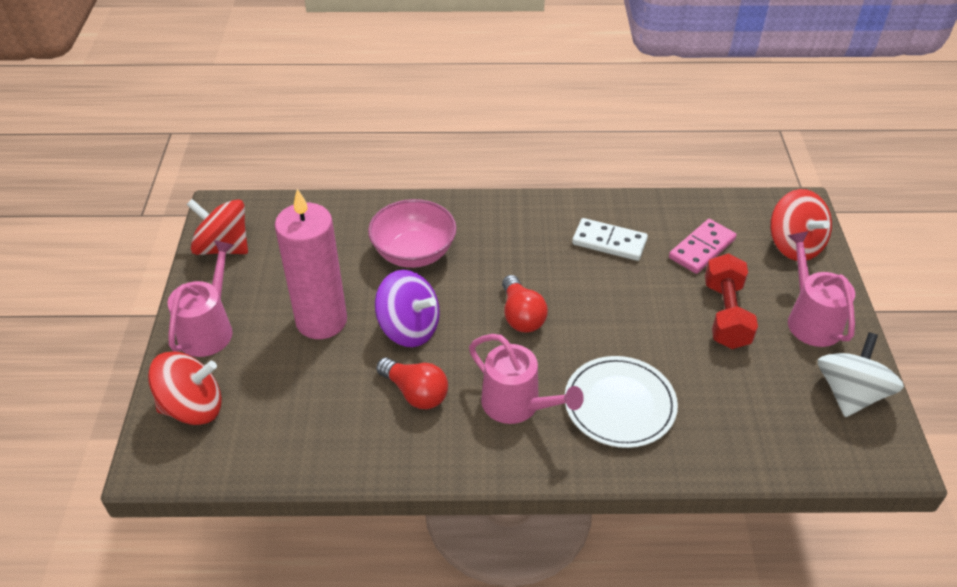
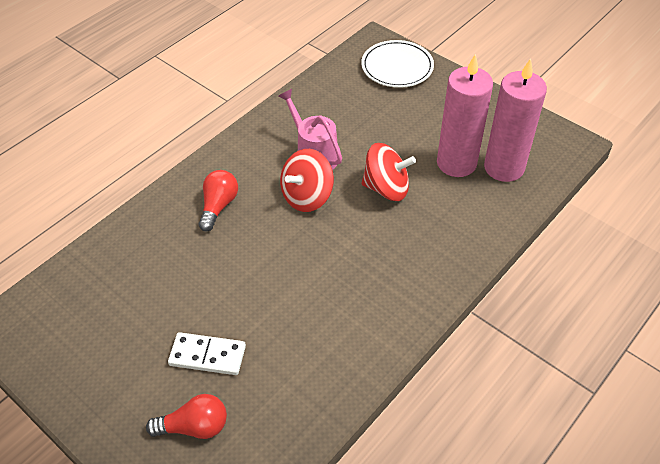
pink bowl: [368,199,457,268] = 1 -> none = 0
pink candle: [275,189,347,339] = 1 -> [437,54,493,177] [484,58,547,182] = 2
pink domino: [669,219,737,274] = 1 -> none = 0
pink watering can: [168,240,234,357] [469,334,584,424] [788,231,855,347] = 3 -> [278,89,342,170] = 1
purple spinning top: [375,270,440,347] = 1 -> none = 0
red dumbbell: [705,253,758,349] = 1 -> none = 0
red spinning top: [148,351,222,425] [186,199,248,255] [770,189,832,261] = 3 -> [280,149,334,212] [362,143,416,201] = 2
white spinning top: [818,332,904,417] = 1 -> none = 0

